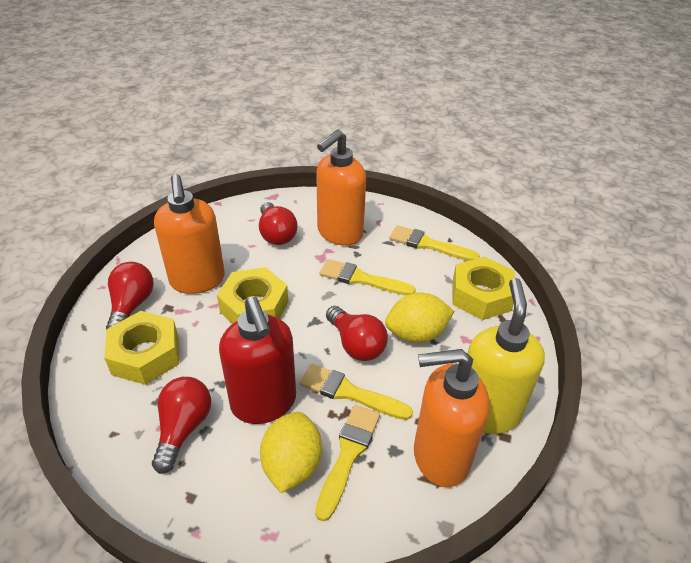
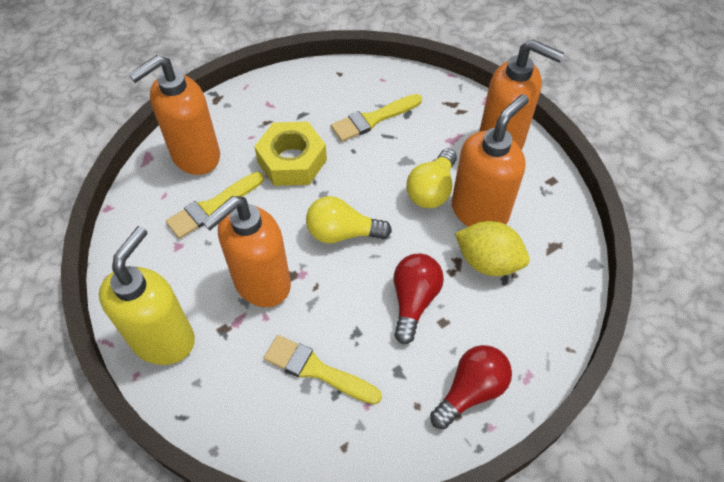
orange soap dispenser: [154,174,225,294] [316,129,366,246] [414,349,489,487] = 3 -> [129,55,220,175] [202,196,291,307] [452,94,529,227] [479,40,564,150] = 4
red light bulb: [106,262,154,330] [152,377,211,474] [259,202,297,245] [326,306,388,361] = 4 -> [394,254,444,344] [430,345,512,429] = 2
red soap dispenser: [219,297,296,424] = 1 -> none = 0
yellow brush: [300,364,413,420] [315,405,380,521] [320,259,416,296] [389,225,480,261] = 4 -> [166,172,264,239] [264,335,382,404] [331,94,422,142] = 3
yellow lemon: [260,412,322,493] [385,292,454,343] = 2 -> [455,221,530,276] = 1
yellow light bulb: none = 0 -> [306,196,392,243] [406,149,457,208] = 2
yellow nut: [104,311,179,385] [217,267,288,324] [452,257,515,320] = 3 -> [254,122,327,186] = 1

